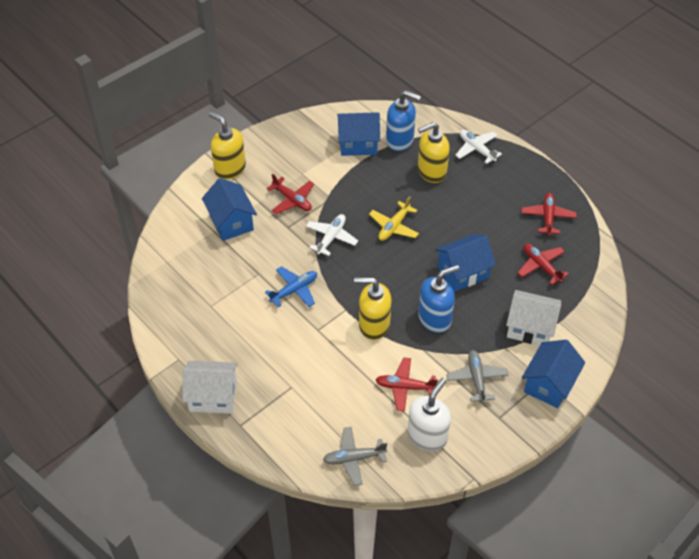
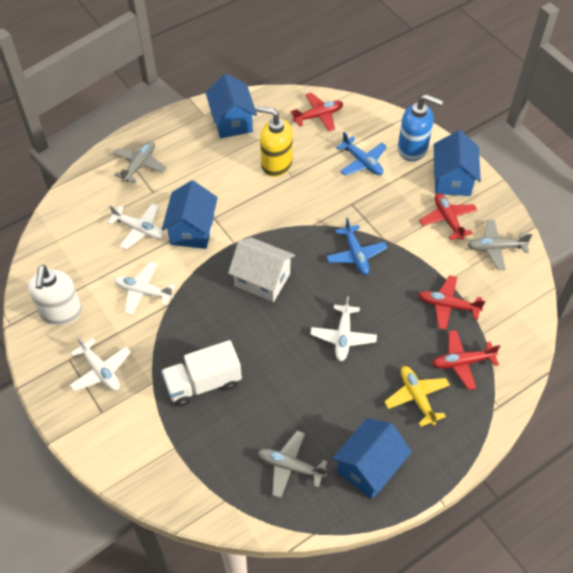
blue plane: [265,266,317,307] = 1 -> [326,218,387,275] [336,132,387,176] = 2
blue soap dispenser: [386,90,421,151] [418,265,459,333] = 2 -> [398,94,443,161] = 1
grey plane: [323,427,387,486] [446,350,508,404] = 2 -> [113,141,166,183] [257,431,328,498] [468,220,532,270] = 3
white house: [182,361,238,414] [506,290,561,345] = 2 -> [228,237,295,302] = 1
white plane: [306,214,358,256] [455,130,502,164] = 2 -> [70,336,131,391] [107,203,164,249] [114,262,176,315] [310,297,377,361] = 4
white truck: none = 0 -> [161,340,242,407] = 1
yellow soap dispenser: [209,112,246,180] [354,277,391,340] [418,122,450,183] = 3 -> [255,106,293,177] = 1

